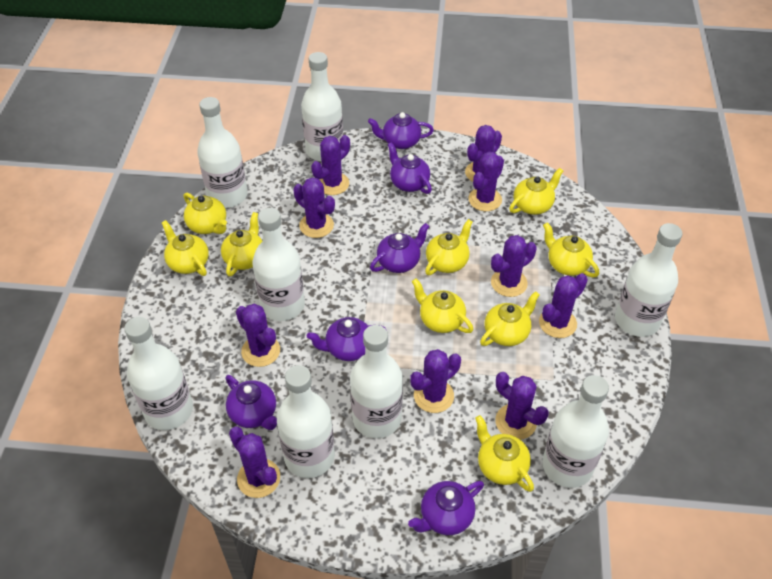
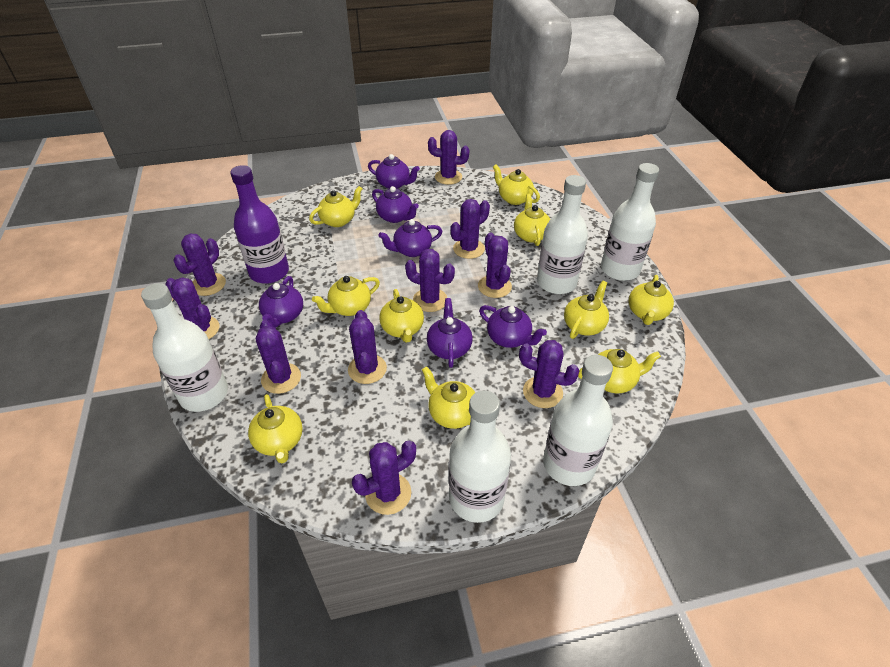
purple bottle: none = 0 -> [230,165,289,284] = 1
white bottle: [125,317,193,430] [197,97,248,208] [252,208,305,321] [277,365,335,478] [301,52,343,161] [350,325,403,438] [542,375,609,488] [615,223,683,337] = 8 -> [141,283,228,412] [449,390,511,523] [537,175,588,294] [543,355,613,486] [601,163,659,281] = 5
yellow teapot: [162,220,209,276] [184,193,227,234] [221,212,263,277] [412,278,473,333] [425,219,473,275] [475,415,534,492] [480,291,540,346] [509,168,563,215] [543,222,599,277] = 9 -> [248,394,303,463] [309,186,362,227] [312,276,380,316] [379,289,424,343] [422,366,475,429] [493,165,540,205] [514,194,550,246] [564,281,609,339] [578,349,661,393] [629,275,674,325] = 10

